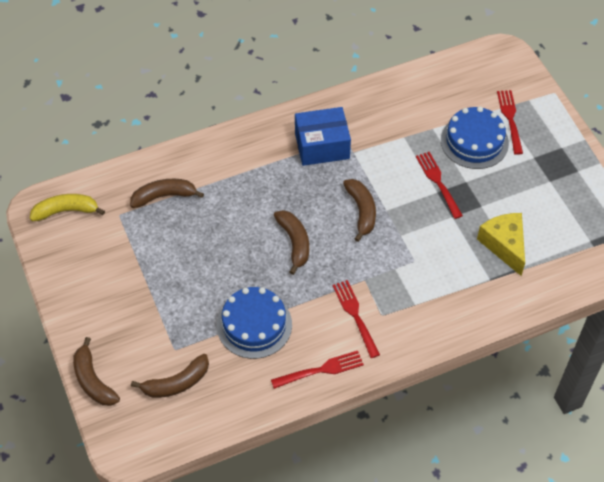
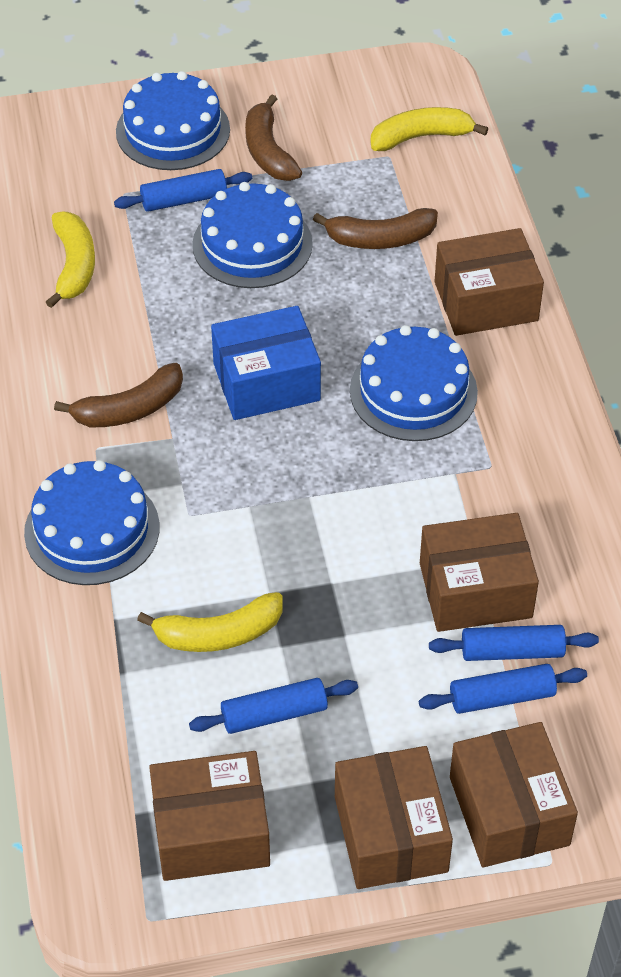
blue cake: [217,287,292,359] [441,106,509,169] = 2 -> [24,460,159,585] [116,71,230,170] [192,182,313,288] [350,325,478,441] = 4
blue rolling pin: none = 0 -> [114,169,252,212] [189,678,358,734] [419,664,587,714] [429,625,599,661] = 4
brown banana: [73,337,120,406] [130,179,204,208] [131,354,209,398] [274,210,309,275] [343,179,376,242] = 5 -> [54,363,183,427] [245,94,302,181] [313,208,438,249] = 3
brown box: none = 0 -> [149,751,270,881] [335,746,453,889] [420,513,539,632] [435,228,544,336] [450,722,578,867] = 5
red fork: [271,351,364,389] [333,280,380,358] [416,152,463,219] [497,90,523,155] = 4 -> none = 0
yellow banana: [30,194,105,221] = 1 -> [46,211,95,308] [137,592,283,652] [371,107,488,151] = 3
yellow cheese: [477,213,525,276] = 1 -> none = 0

